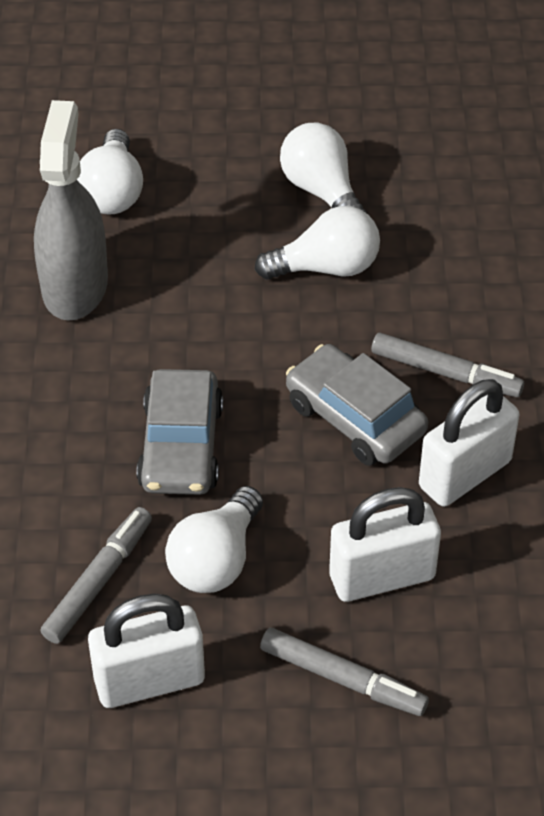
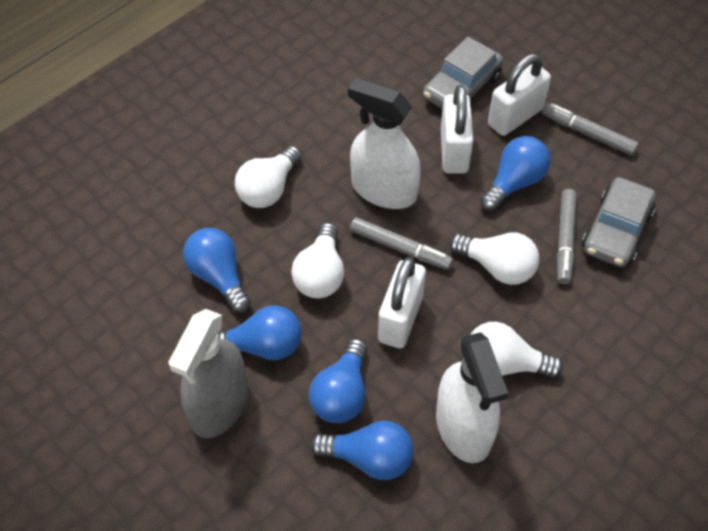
blue light bulb: none = 0 -> [183,228,251,313] [218,305,302,360] [309,338,367,424] [310,421,414,480] [480,136,550,211] = 5
white spray bottle: none = 0 -> [348,78,421,209] [436,332,508,463] = 2

